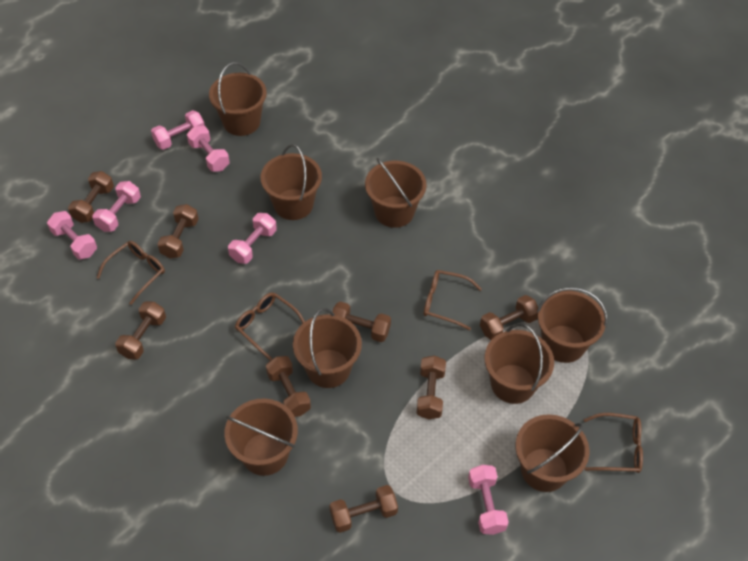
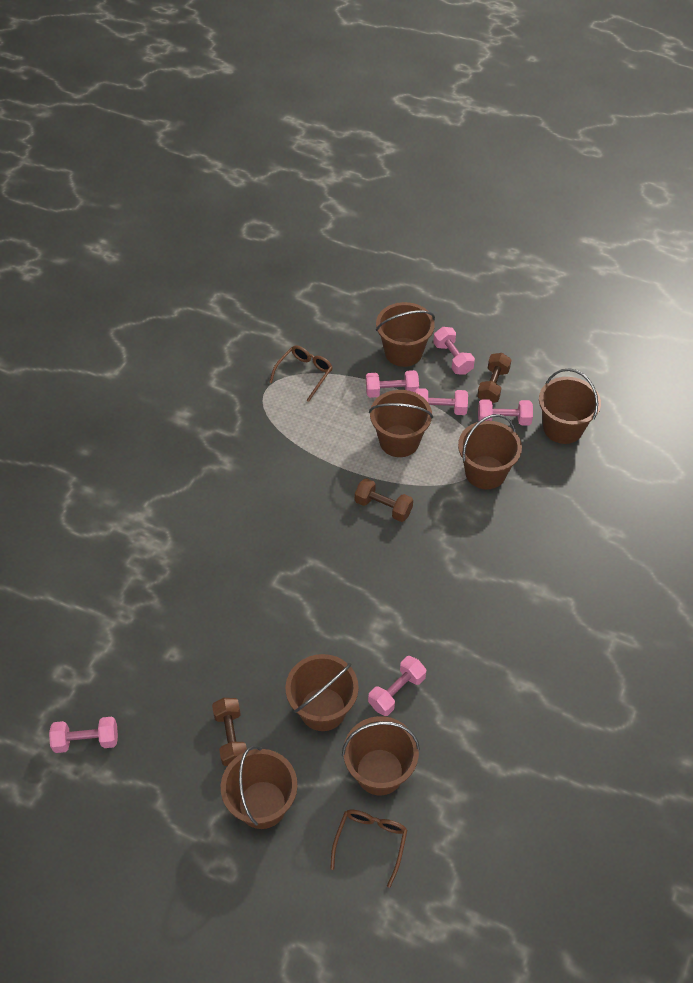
brown bucket: [209,62,267,136] [224,399,298,476] [261,144,322,220] [293,308,362,388] [365,158,426,228] [484,324,554,404] [515,414,589,492] [537,287,608,363] = 8 -> [221,745,298,829] [285,654,359,731] [342,716,420,795] [369,390,433,457] [376,302,435,367] [458,414,522,489] [539,368,601,444] = 7
brown dumbbell: [68,171,114,223] [115,301,166,360] [157,204,199,258] [266,356,311,417] [329,485,398,533] [332,302,391,342] [416,356,446,420] [480,295,538,340] = 8 -> [212,698,247,766] [355,478,413,522] [477,353,511,403] = 3
brown glasses: [96,241,165,305] [235,292,305,361] [424,270,482,330] [583,413,643,473] = 4 -> [269,346,333,402] [330,809,407,888] = 2

